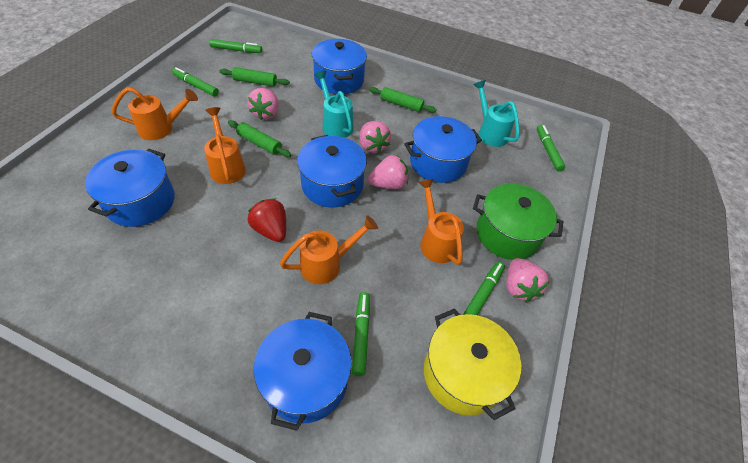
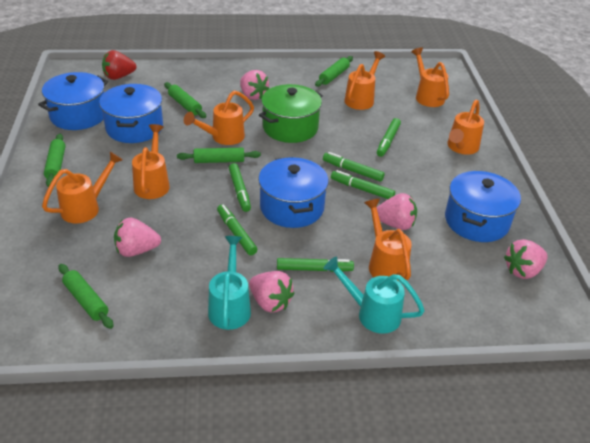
blue pot: [85,149,175,227] [254,312,352,431] [297,135,367,208] [312,39,367,94] [404,116,482,183] = 5 -> [38,72,108,130] [99,84,163,143] [258,157,329,228] [445,171,521,242] = 4
green marker: [172,67,219,96] [209,39,262,53] [352,292,370,376] [463,262,505,315] [537,125,565,171] = 5 -> [217,204,257,255] [229,163,251,212] [277,258,354,272] [323,152,385,181] [331,170,395,199] [377,118,401,157] = 6
green rolling pin: [220,67,290,87] [228,120,291,157] [369,87,437,113] = 3 -> [44,134,66,187] [58,264,114,329] [164,82,206,118] [177,148,261,163] [315,56,353,87] = 5
orange watering can: [112,87,198,140] [204,107,246,184] [280,215,378,284] [418,179,464,265] = 4 -> [42,152,123,223] [132,124,170,199] [184,91,254,145] [344,51,385,110] [364,199,412,282] [411,48,449,107] [447,100,484,155] = 7
pink strawberry: [247,88,279,120] [359,121,391,154] [368,155,408,189] [506,258,549,302] = 4 -> [114,218,161,257] [240,70,269,100] [249,271,295,313] [377,193,417,230] [504,239,548,279] = 5
yellow pot: [424,309,521,420] = 1 -> none = 0

